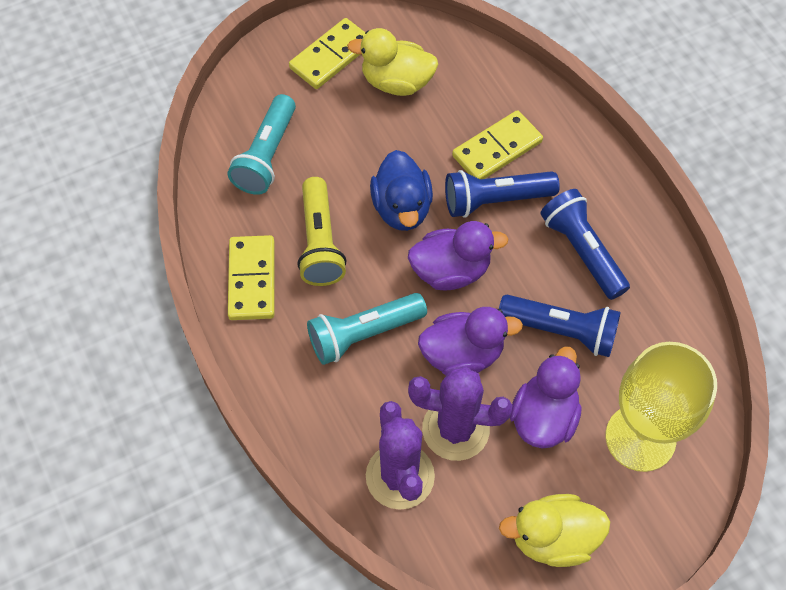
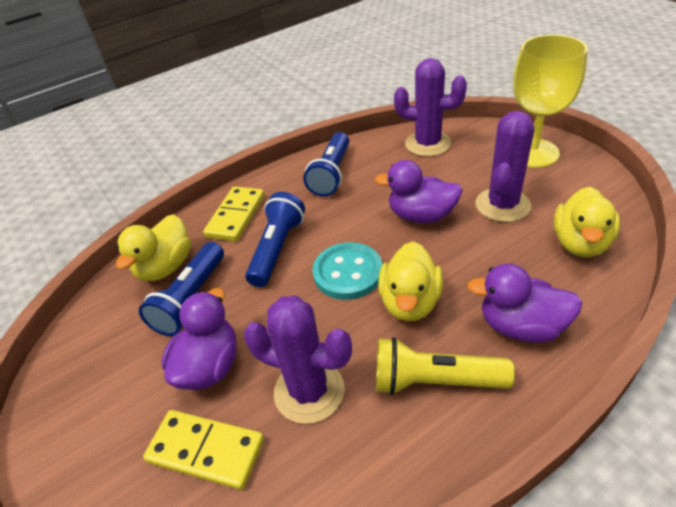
blue duck: [370,150,433,231] = 1 -> none = 0
purple cactus: [366,401,435,510] [408,366,513,461] = 2 -> [243,295,352,424] [394,58,467,157] [475,111,534,222] = 3
turquoise button: none = 0 -> [313,242,383,300] = 1
turquoise flashlight: [228,94,296,195] [307,293,427,365] = 2 -> none = 0
yellow domino: [228,235,274,320] [289,18,366,89] [452,110,543,179] = 3 -> [143,410,264,490] [203,186,265,241] = 2
yellow duck: [347,28,438,96] [499,494,610,567] = 2 -> [116,214,191,281] [378,241,443,321] [554,187,620,257] = 3

